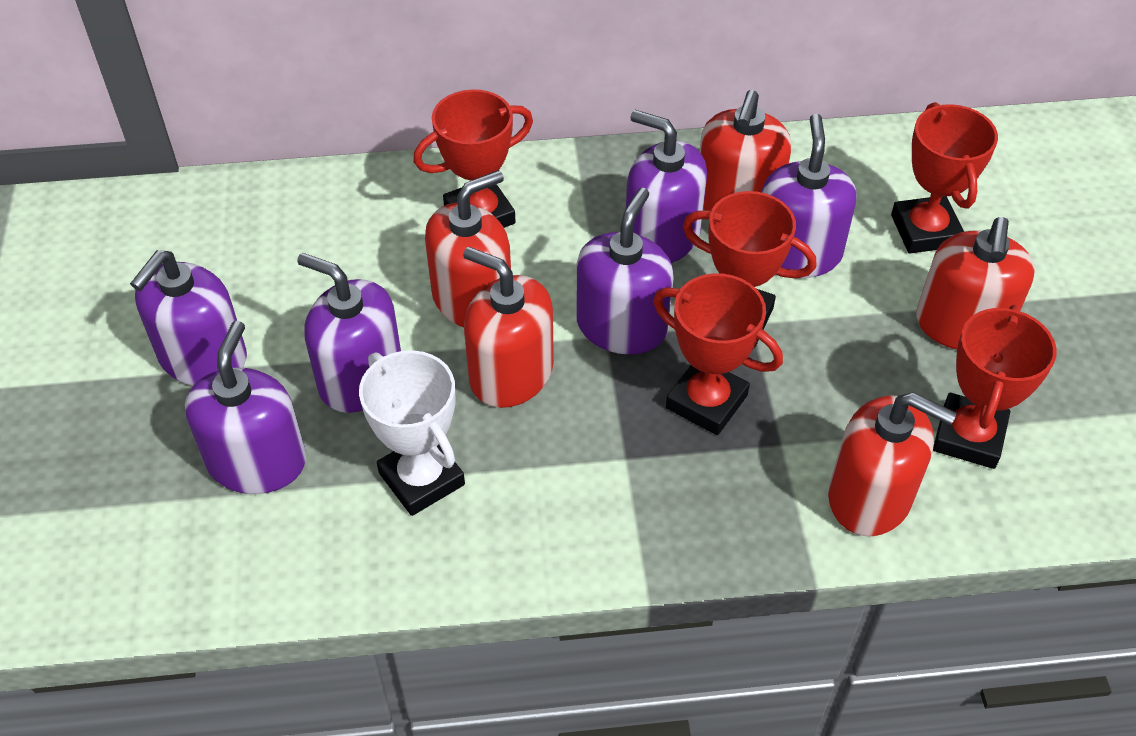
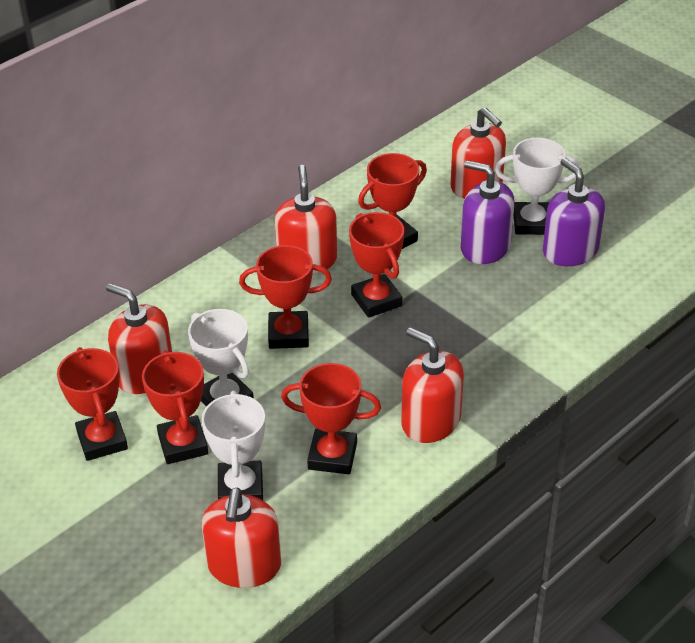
purple soap dispenser: [130,250,247,386] [185,320,306,494] [297,253,401,413] [576,188,674,355] [626,110,707,263] [762,114,857,278] = 6 -> [461,160,515,264] [543,158,605,266] = 2
red trophy: [413,89,533,228] [653,273,783,435] [683,191,816,348] [891,102,998,254] [933,305,1057,469] = 5 -> [57,347,128,461] [142,350,208,464] [239,245,332,349] [281,363,381,474] [349,212,404,318] [358,153,427,249] = 6
white trophy: [359,350,465,516] = 1 -> [188,309,254,407] [202,391,265,500] [495,137,580,235] = 3

